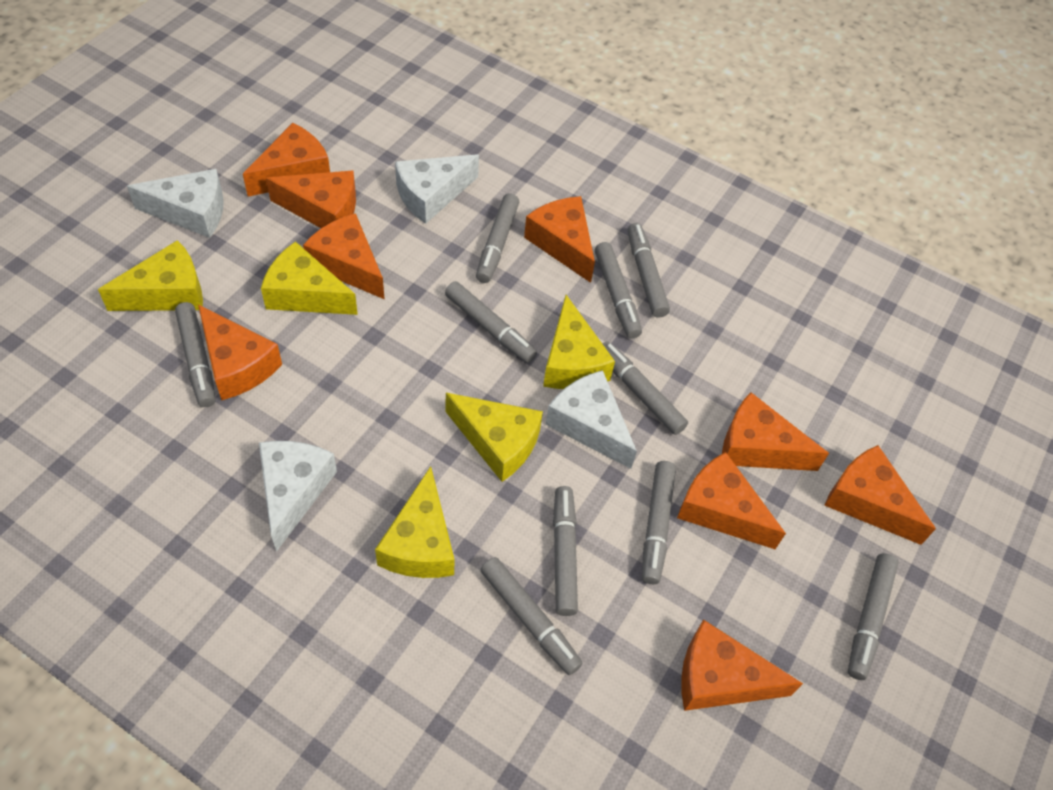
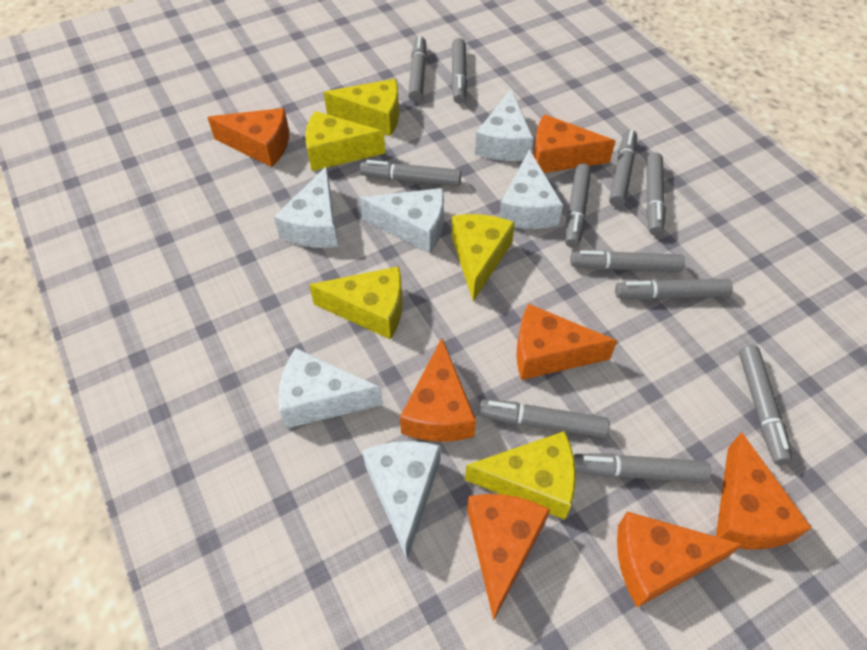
grey marker: [175,302,215,407] [445,281,537,363] [476,193,519,283] [481,557,583,675] [553,486,578,616] [595,242,642,338] [602,341,688,435] [628,223,670,318] [642,461,676,584] [848,553,899,680] = 10 -> [360,160,461,186] [408,36,427,102] [451,38,467,104] [479,399,610,438] [565,164,591,248] [570,250,685,272] [573,453,711,483] [609,130,637,207] [615,279,733,300] [646,152,666,236] [739,345,793,465] = 11
orange cheese: [198,305,282,400] [243,123,330,197] [266,171,356,228] [303,213,384,299] [524,196,595,283] [677,452,786,549] [681,620,803,711] [722,392,829,471] [824,445,936,545] = 9 -> [207,108,289,167] [400,338,476,442] [467,494,550,621] [516,304,617,380] [533,114,615,173] [617,512,743,607] [716,432,812,550] = 7
white cheese: [127,169,224,238] [259,441,337,552] [395,154,479,224] [546,370,637,469] = 4 -> [274,166,338,248] [278,348,383,429] [360,188,444,254] [362,441,441,559] [475,89,533,161] [499,150,563,229] = 6

